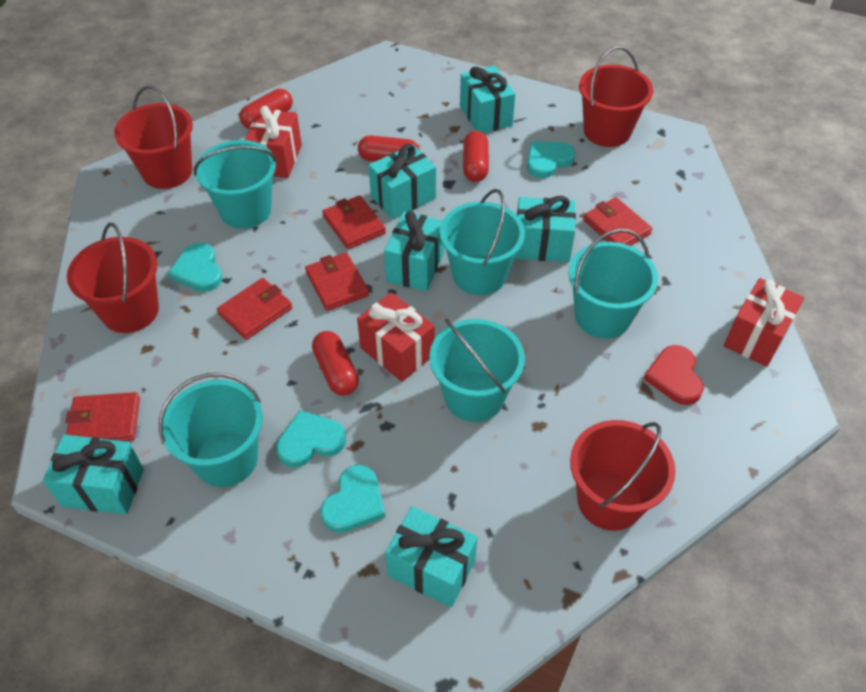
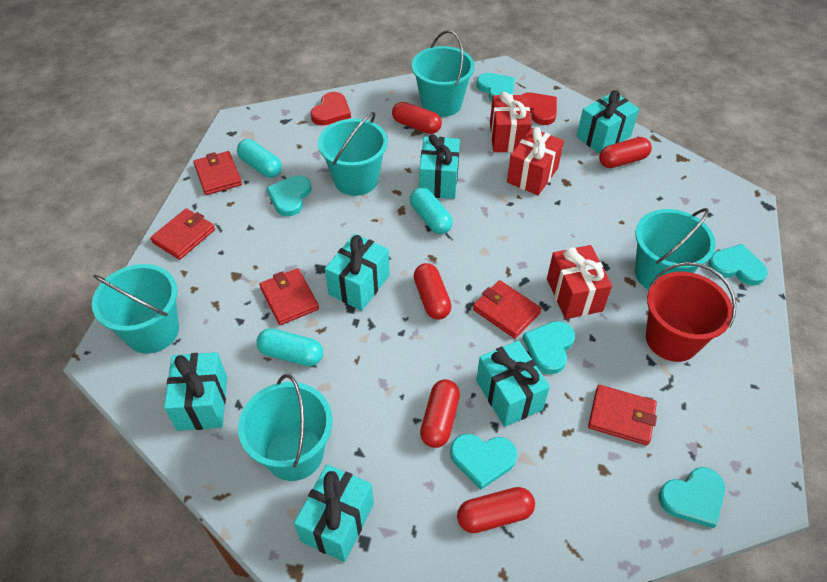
red bucket: [67,223,159,333] [114,86,193,189] [570,420,676,531] [579,46,653,147] = 4 -> [646,262,737,362] = 1
red capsule: [239,89,293,129] [312,331,359,396] [358,135,420,162] [463,131,489,182] = 4 -> [392,102,442,134] [414,263,452,320] [420,379,460,448] [457,487,535,533] [599,137,652,168] = 5
red heart: [644,345,704,405] = 1 -> [310,92,351,125] [522,93,557,125] = 2
turquoise capsule: none = 0 -> [237,139,282,178] [256,328,323,366] [410,187,453,234] = 3
turquoise heart: [168,242,222,292] [276,410,347,468] [320,465,385,533] [527,141,576,178] = 4 -> [266,175,312,216] [450,434,517,490] [477,73,515,101] [522,321,575,374] [658,467,725,528] [708,244,768,286] = 6

